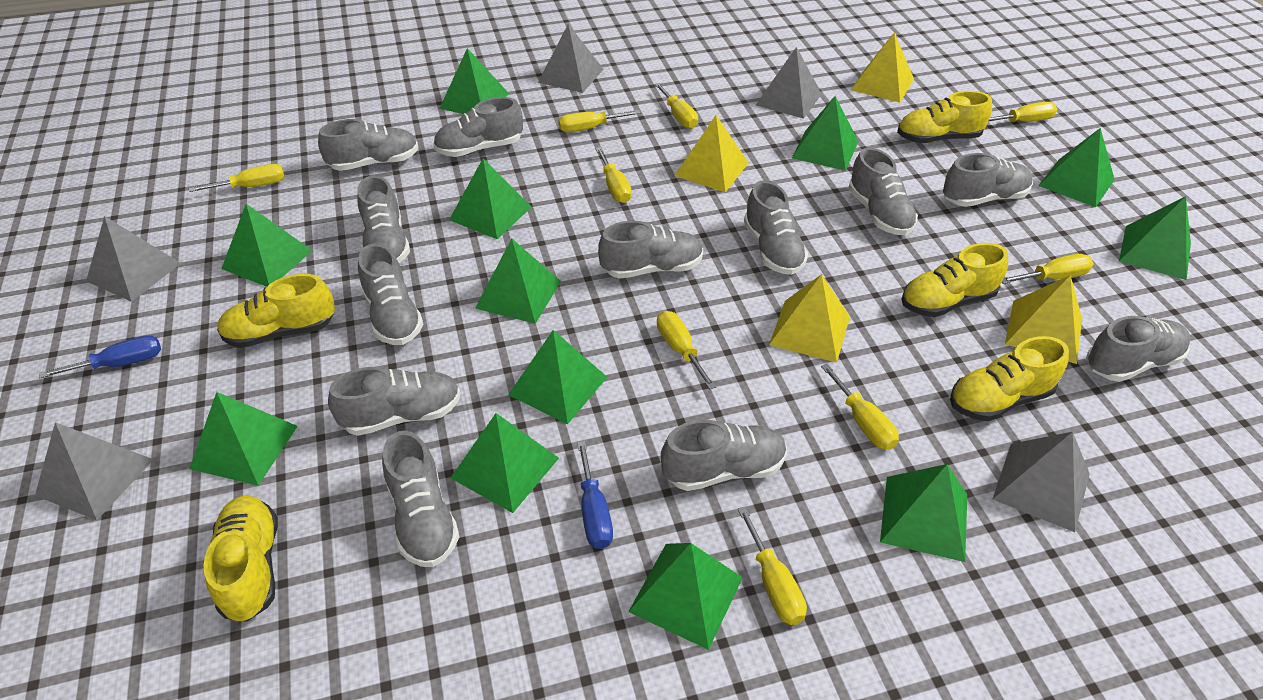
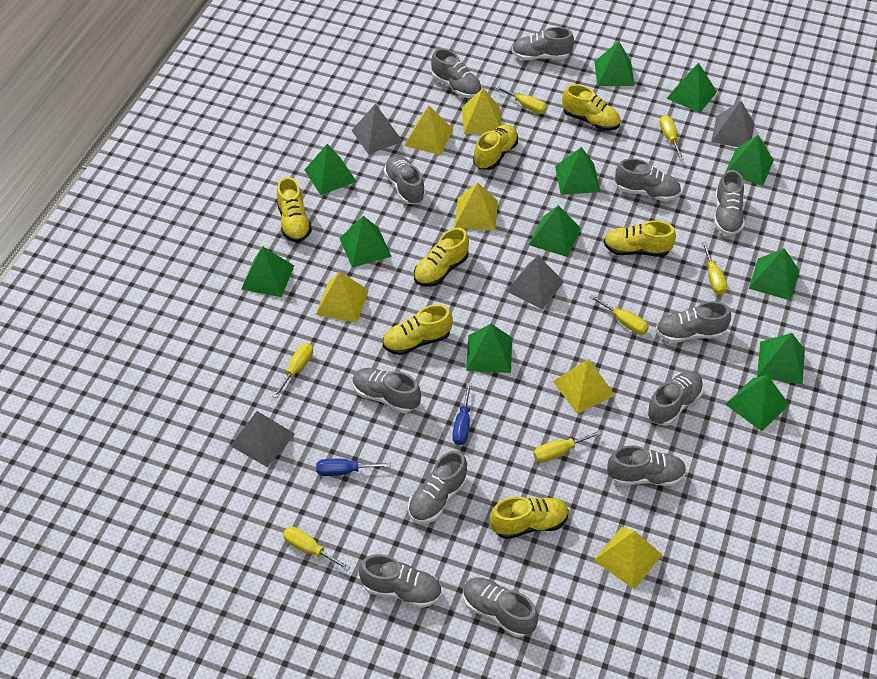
grey pyramid: [35,422,154,520] [86,216,181,302] [538,24,603,93] [756,47,822,119] [993,432,1090,532] = 5 -> [230,411,295,467] [351,104,403,154] [506,256,564,309] [711,101,755,147] = 4
yellow pyramid: [674,115,749,192] [769,274,850,363] [851,32,914,103] [1005,275,1082,364] = 4 -> [316,271,369,323] [405,106,453,155] [454,182,498,231] [462,88,501,134] [553,359,615,414] [593,527,662,589] = 6
yellow screwdriver: [189,164,285,192] [558,110,641,132] [595,147,632,203] [655,83,698,129] [657,311,716,389] [738,507,807,625] [821,364,899,450] [989,102,1057,122] [1002,254,1094,284] = 9 -> [272,343,313,398] [283,527,350,571] [495,85,547,114] [533,430,602,463] [590,295,649,335] [660,115,684,160] [702,242,727,295] = 7
yellow shoe: [203,495,278,622] [217,274,335,348] [897,91,992,143] [902,243,1008,317] [950,336,1069,421] = 5 -> [277,177,312,242] [383,304,453,355] [414,228,469,287] [473,124,518,170] [490,496,569,539] [562,84,621,131] [604,221,676,257] = 7

